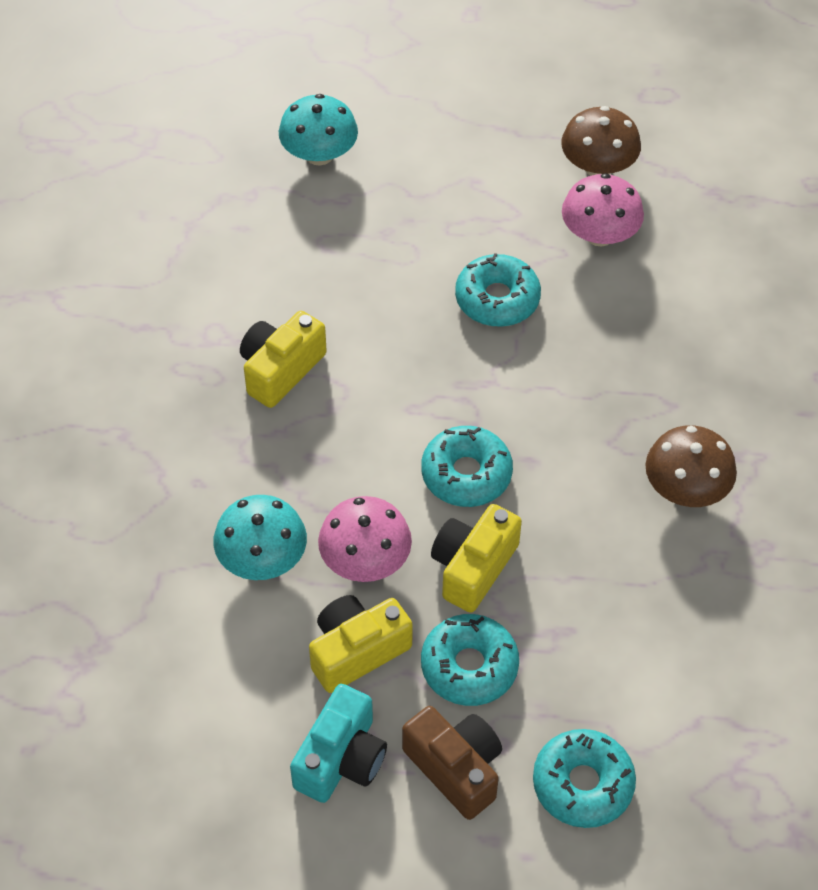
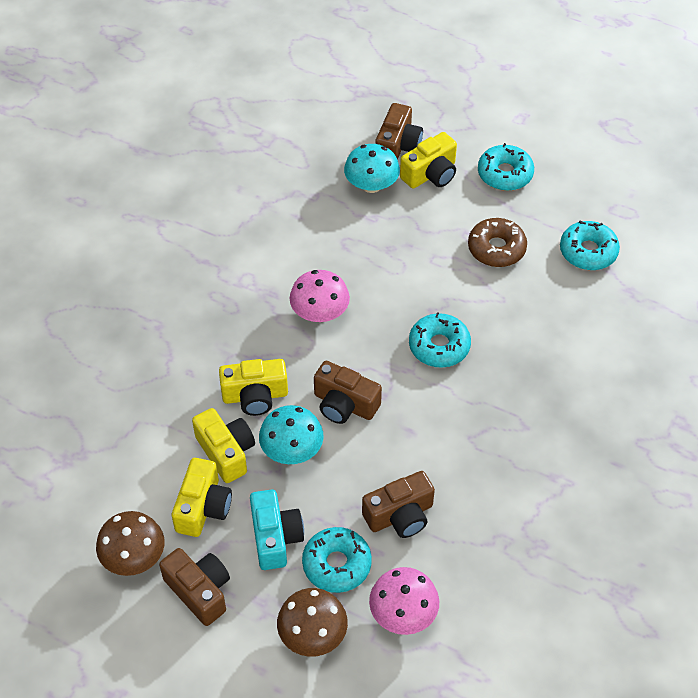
brown camera: [402,706,502,820] = 1 -> [159,548,230,626] [314,361,382,424] [362,471,435,538] [375,103,423,160] = 4
brown donut: none = 0 -> [468,218,527,267] = 1
yellow camera: [240,311,327,408] [309,595,413,693] [431,504,522,613] = 3 -> [172,458,232,537] [192,408,255,483] [219,359,288,416] [400,132,457,189] = 4

